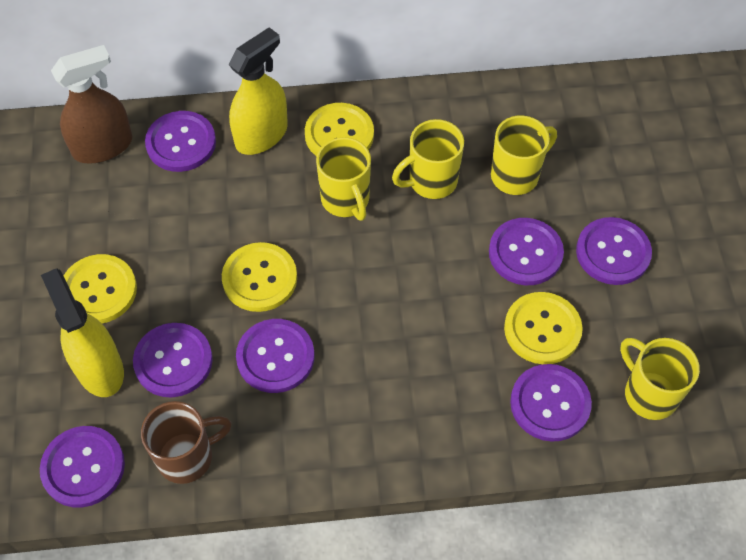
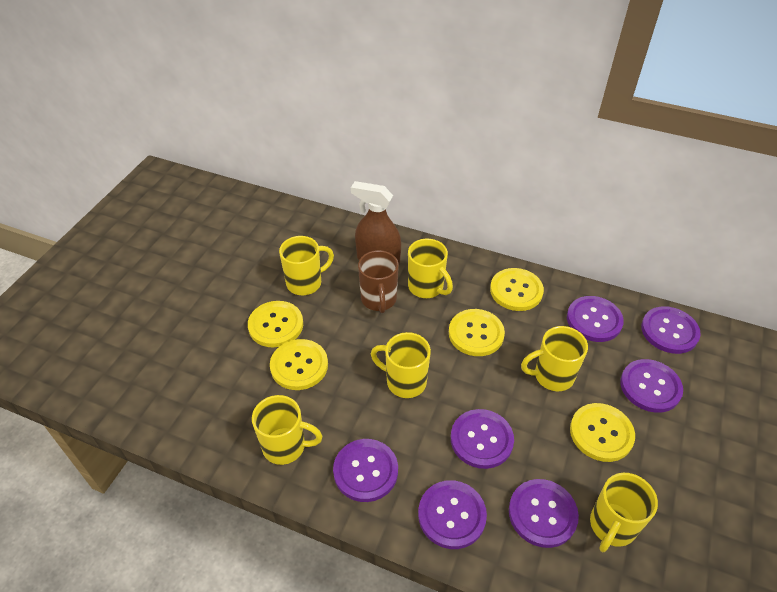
yellow button: [63,254,137,323] [222,242,297,312] [305,103,374,156] [504,292,583,364] = 4 -> [248,301,303,347] [270,339,328,390] [449,309,505,356] [490,268,544,311] [570,403,635,462] = 5
yellow mug: [316,137,371,221] [392,119,464,199] [491,115,557,195] [620,338,700,420] = 4 -> [252,395,323,465] [279,236,334,295] [371,332,431,398] [408,239,453,298] [521,326,588,391] [590,473,658,552] = 6
yellow spray bottle: [41,268,124,397] [229,27,288,155] = 2 -> none = 0

